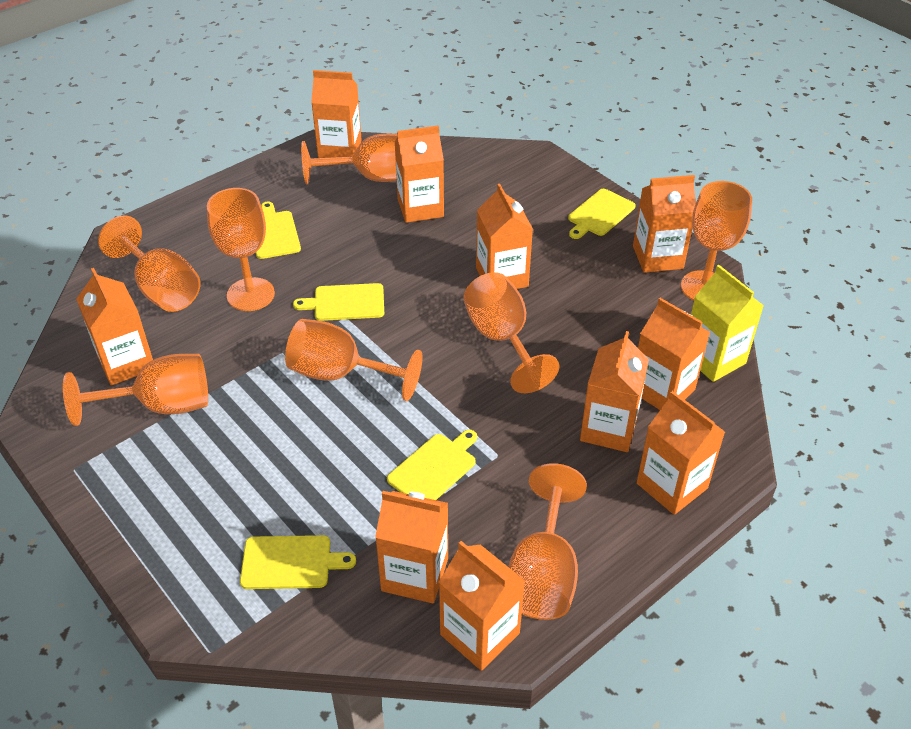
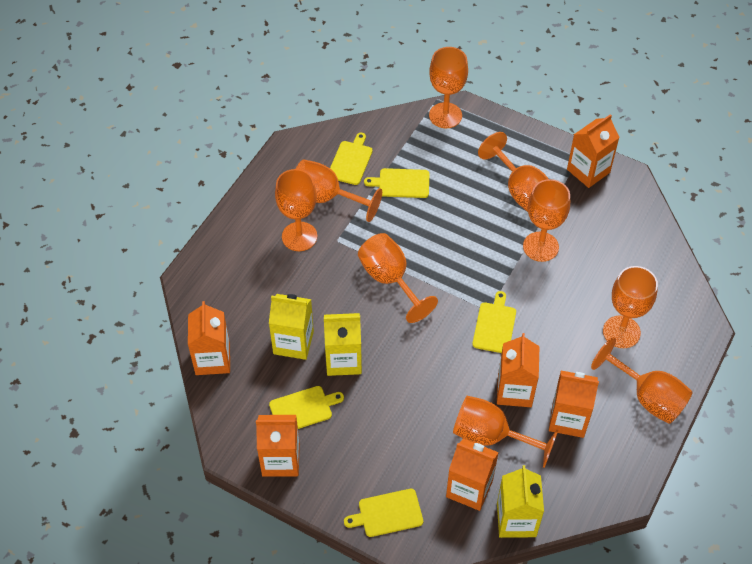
orange carton: [76,268,153,385] [311,70,362,158] [375,491,448,603] [395,125,444,223] [439,541,525,671] [476,184,533,289] [580,331,649,452] [633,175,696,273] [637,391,725,515] [638,298,710,410] = 10 -> [188,301,230,375] [256,415,300,477] [446,438,499,511] [497,333,540,407] [549,371,599,438] [567,114,620,188] = 6
orange goblet: [63,354,208,426] [98,216,201,312] [207,188,275,311] [285,319,422,401] [301,133,397,185] [463,272,559,393] [508,463,587,620] [681,181,752,301] = 8 -> [275,169,317,251] [296,159,382,222] [358,233,438,323] [429,47,468,128] [453,396,558,468] [478,132,548,212] [523,179,570,262] [591,337,693,424] [603,266,658,348] = 9
yellow carton: [691,265,764,382] = 1 -> [269,294,314,360] [324,313,362,376] [497,465,544,538] = 3

